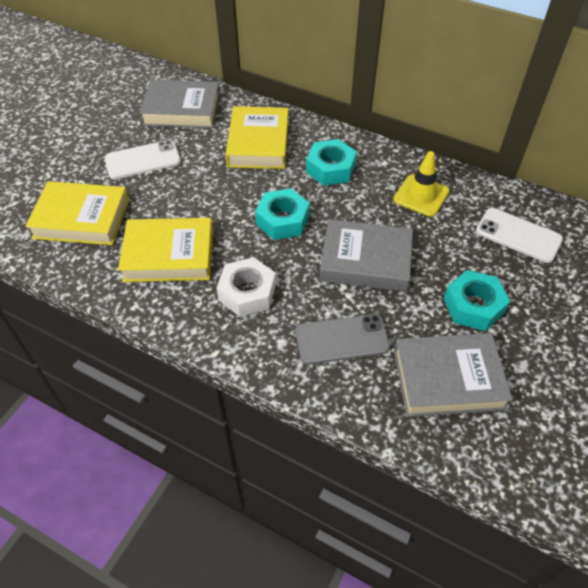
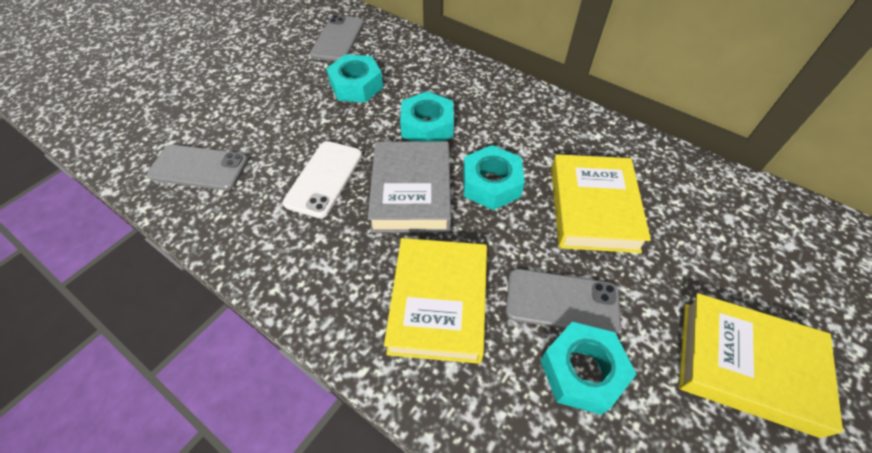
grey book: [140,80,220,128] [319,219,413,292] [394,333,513,417] = 3 -> [368,141,451,233] = 1
grey phone: [296,314,390,365] = 1 -> [147,145,248,190] [310,15,364,61] [506,269,621,335] = 3
turquoise nut: [255,188,310,240] [306,139,357,186] [444,270,510,331] = 3 -> [326,54,383,103] [400,91,454,142] [463,145,525,210] [540,322,636,415] = 4
white nut: [217,257,276,317] = 1 -> none = 0
white phone: [105,140,181,179] [476,208,563,263] = 2 -> [283,141,362,218] = 1
yellow traffic cone: [393,151,449,217] = 1 -> none = 0

